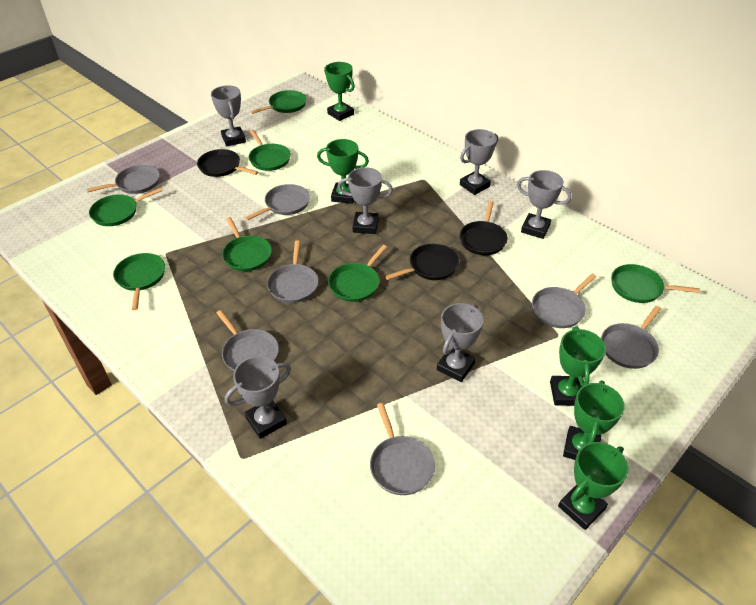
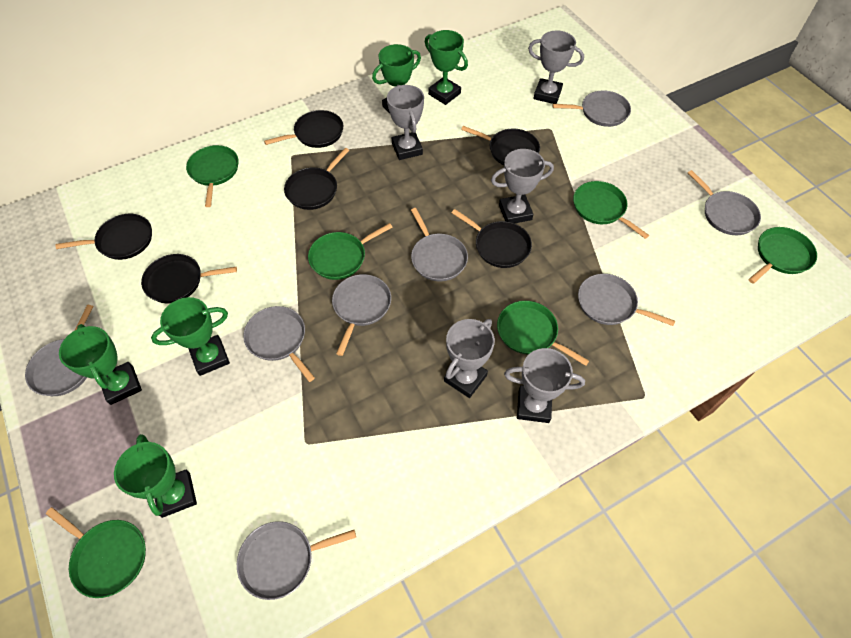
black pan: [197,149,258,177] [385,244,459,280] [459,201,508,255] = 3 -> [56,214,152,260] [141,254,237,303] [264,110,343,148] [284,148,349,210] [452,209,532,268] [461,126,540,165] = 6
green pan: [89,187,163,226] [113,253,165,310] [222,217,272,271] [249,130,291,171] [250,90,307,114] [328,245,387,302] [611,264,700,303] = 7 -> [46,507,146,598] [186,145,239,207] [308,223,392,280] [497,301,589,366] [573,181,649,239] [749,227,817,284] = 6
grey pan: [87,165,160,194] [216,310,279,372] [245,184,310,221] [267,240,318,303] [370,403,435,495] [532,274,597,328] [601,306,661,369] = 7 -> [25,305,93,396] [237,521,356,600] [243,306,315,382] [332,274,391,356] [411,208,468,281] [552,90,631,127] [578,274,675,326] [688,170,761,235] = 8
grey trophy: [211,85,246,146] [225,356,291,439] [338,167,393,234] [437,303,484,382] [460,129,498,195] [517,170,572,239] = 6 -> [387,85,424,160] [444,319,495,398] [491,149,554,223] [504,348,585,423] [528,31,584,104] = 5

